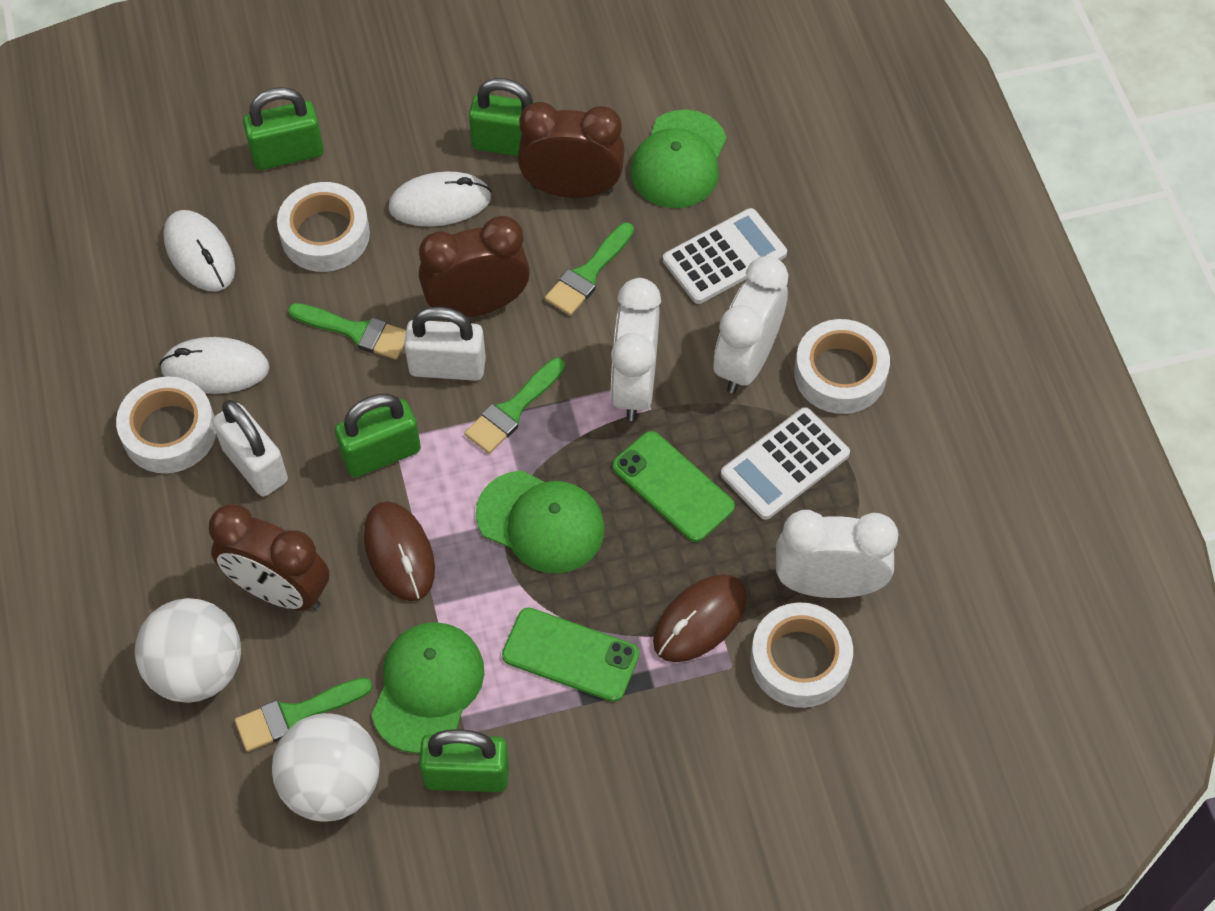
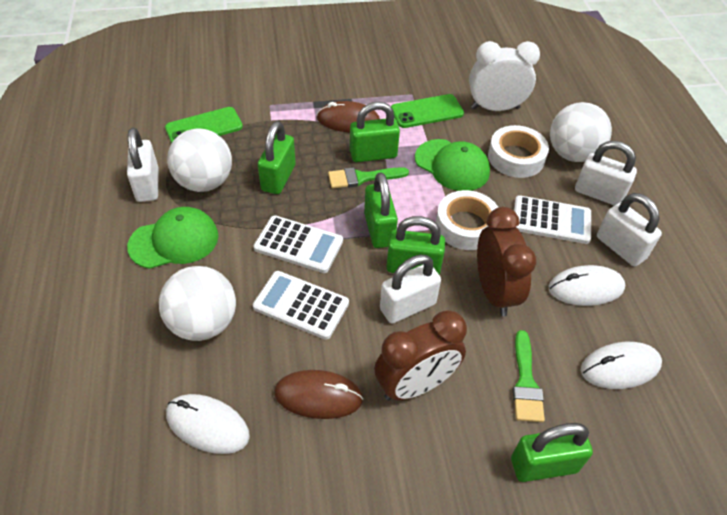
brown clock: [209,504,329,611] [419,216,530,317] [518,102,625,198] = 3 -> [374,310,467,401] [477,207,536,316] = 2
green brush: [235,677,372,752] [288,303,406,360] [464,358,565,454] [545,222,634,316] = 4 -> [328,167,409,189] [513,330,545,422] = 2
green cap: [371,622,484,754] [476,471,605,574] [630,110,727,208] = 3 -> [127,207,218,269] [415,139,490,191] = 2
green padlock: [243,87,324,170] [335,394,421,477] [419,729,509,792] [469,78,535,156] = 4 -> [258,121,296,194] [350,102,400,162] [364,172,398,248] [386,216,445,275] [511,423,593,482] = 5
white ball: [135,598,241,703] [272,713,380,821] = 2 -> [159,266,236,341] [167,128,232,192] [550,102,612,162] = 3
white calculator: [663,208,787,304] [721,407,850,520] = 2 -> [253,271,349,340] [254,215,343,273] [514,195,591,244] = 3
white clock: [611,278,661,421] [714,256,789,393] [776,510,899,598] = 3 -> [469,41,540,111] = 1
white padlock: [212,400,288,496] [404,307,486,381] = 2 -> [127,128,158,202] [380,255,441,323] [575,141,637,206] [597,193,662,266] = 4
white tape: [116,376,216,473] [277,182,370,272] [750,602,853,708] [794,319,890,414] = 4 -> [436,190,498,250] [488,125,549,178] = 2

